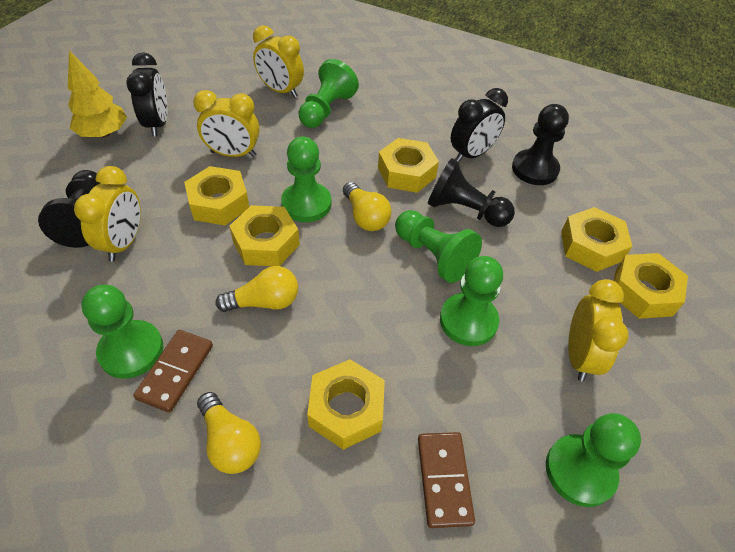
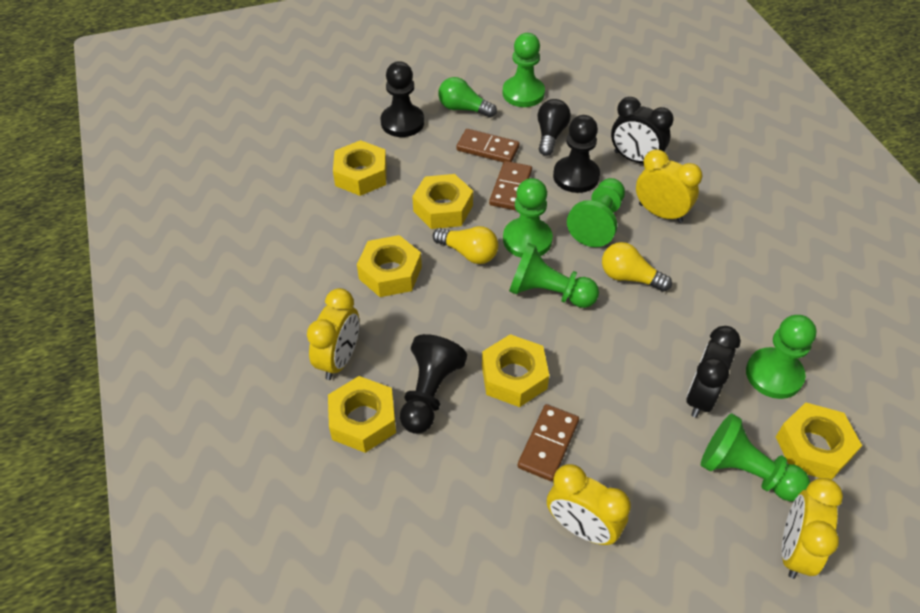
black light bulb: none = 0 -> [538,99,571,156] = 1
brown domino: [133,330,213,413] [418,432,475,528] = 2 -> [457,129,520,162] [489,161,532,211] [517,404,579,481] = 3
green light bulb: none = 0 -> [438,77,497,118] = 1
yellow light bulb: [197,392,261,474] [216,266,298,312] [343,182,392,231] = 3 -> [433,226,499,264] [602,242,672,292] = 2
yellow tree: [68,51,127,138] = 1 -> none = 0

